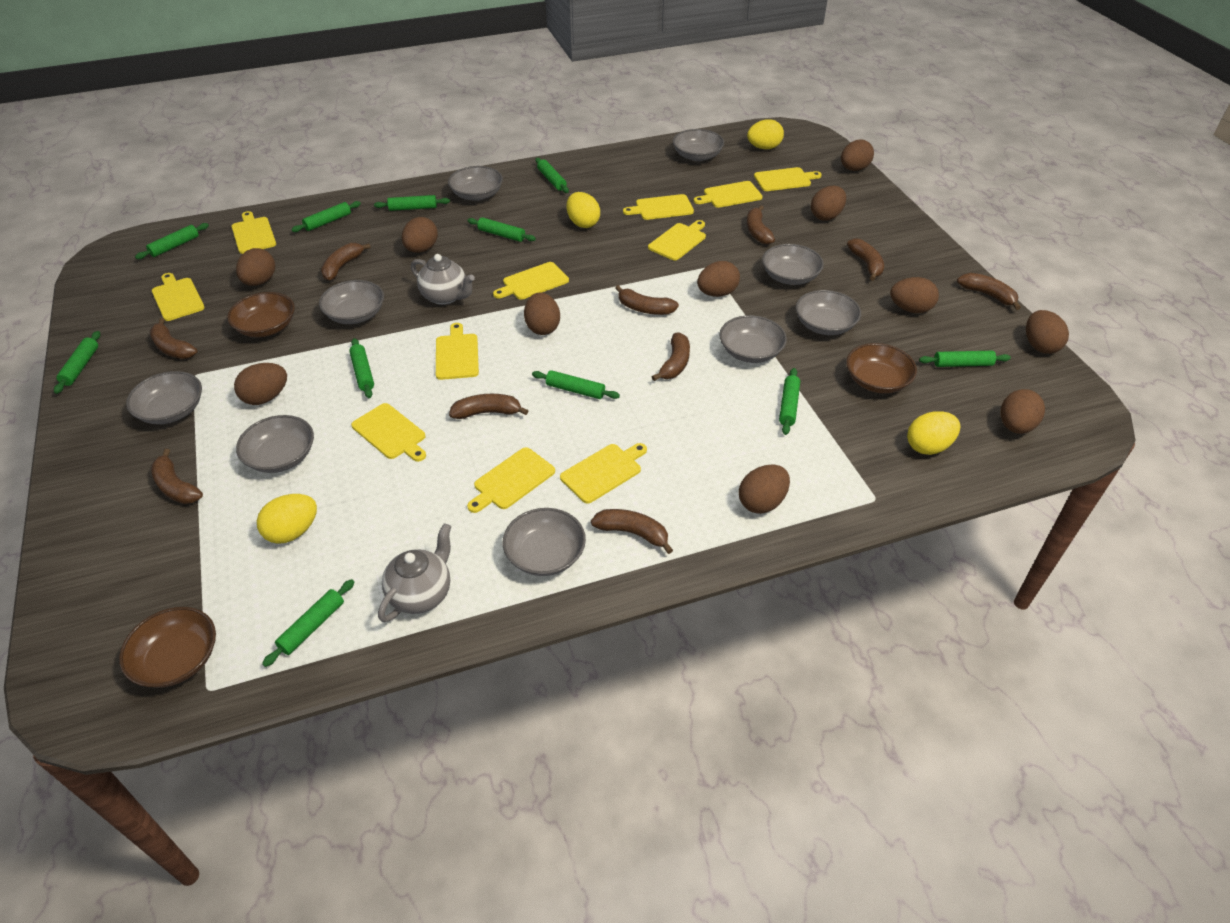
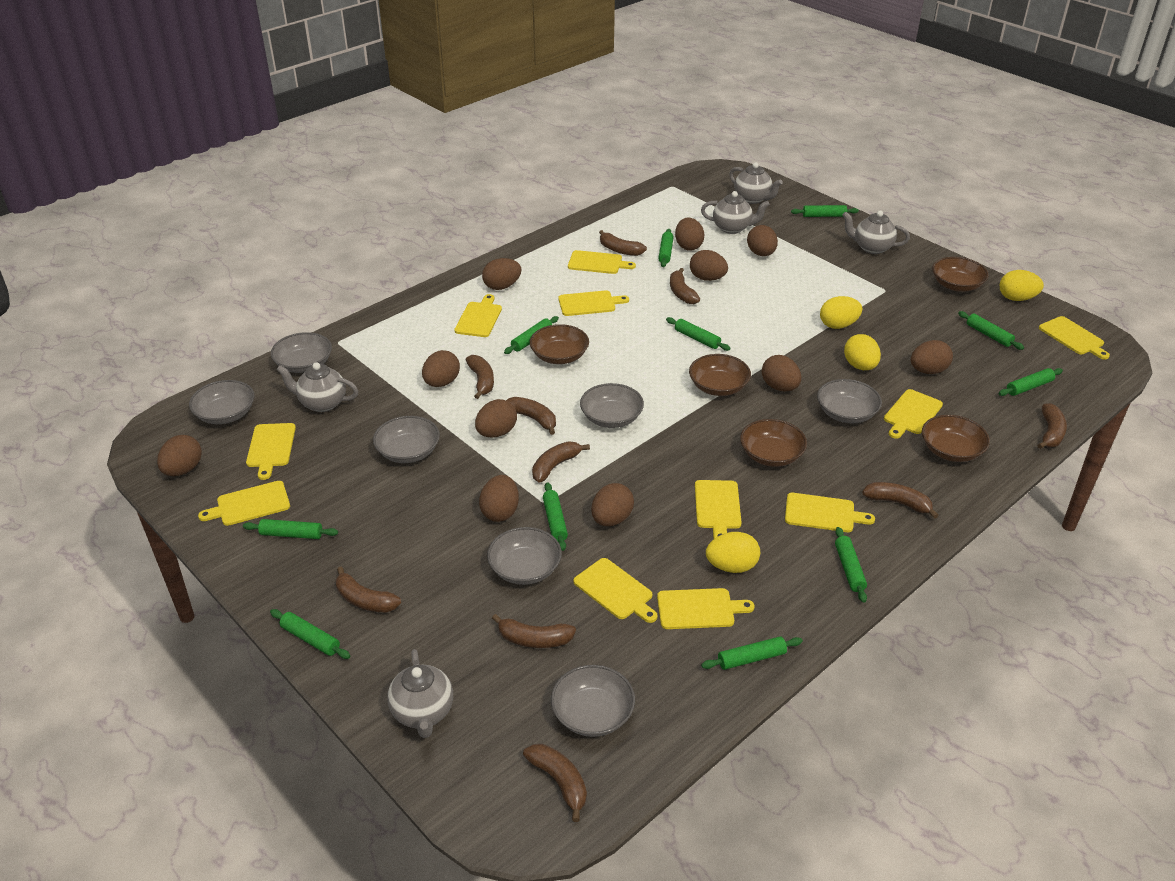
brown bowl: [119,607,216,687] [227,292,295,337] [846,343,917,394] = 3 -> [530,324,589,364] [689,354,751,396] [740,419,807,467] [922,415,990,462] [932,257,989,292] = 5
grey bowl: [126,371,202,424] [236,415,314,473] [319,280,384,324] [448,166,503,201] [503,508,586,576] [673,129,724,161] [719,315,787,363] [762,244,824,285] [796,290,861,335] = 9 -> [189,380,254,424] [271,332,332,373] [373,416,440,463] [487,527,562,585] [551,665,635,737] [580,383,644,428] [817,379,882,423] = 7
grey teapot: [378,523,451,622] [411,254,475,305] = 2 -> [276,362,358,412] [387,649,453,738] [701,191,770,234] [729,162,783,204] [842,211,910,254] = 5

